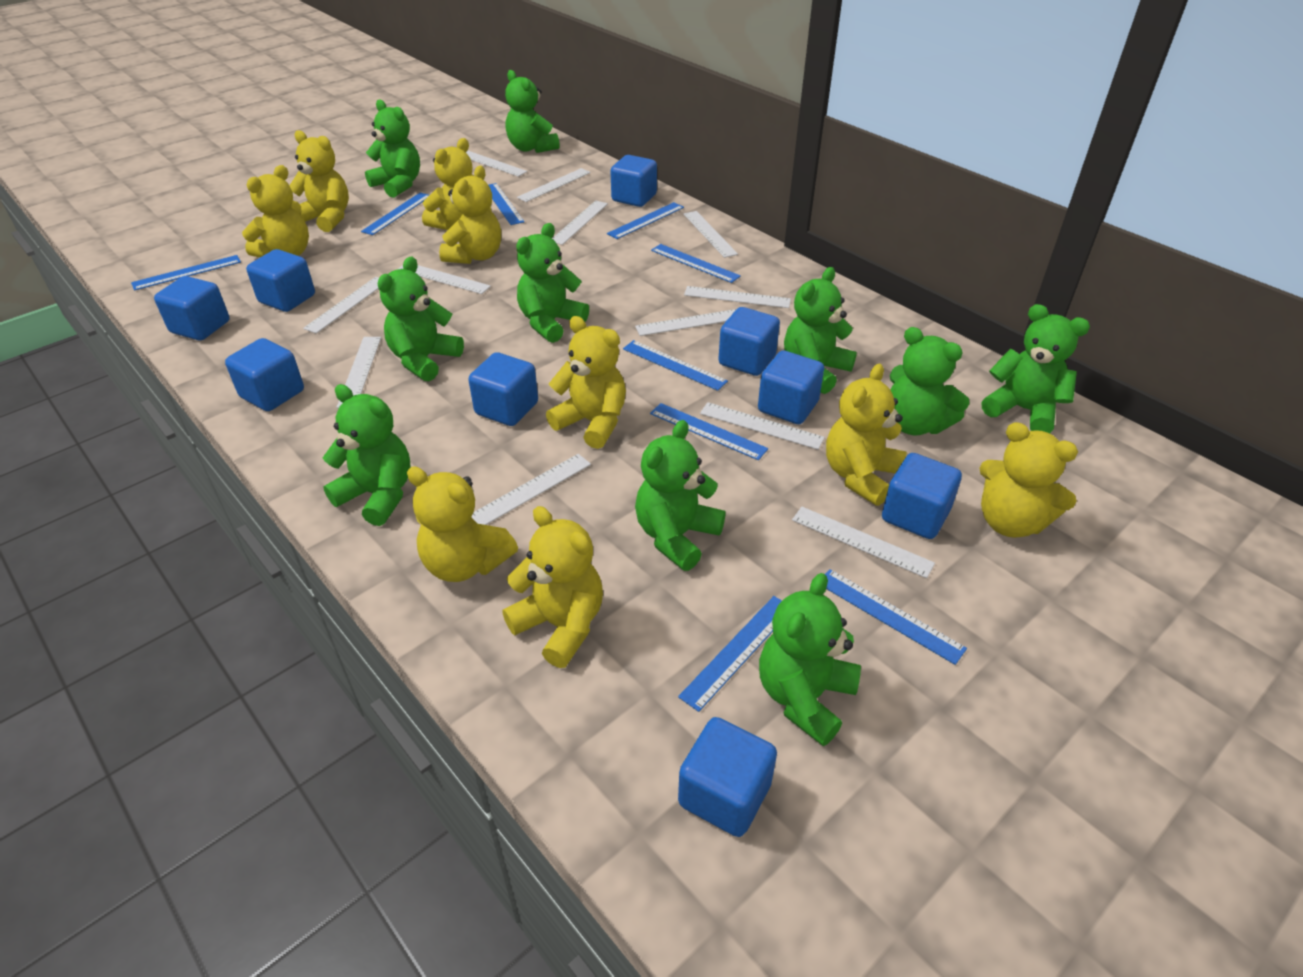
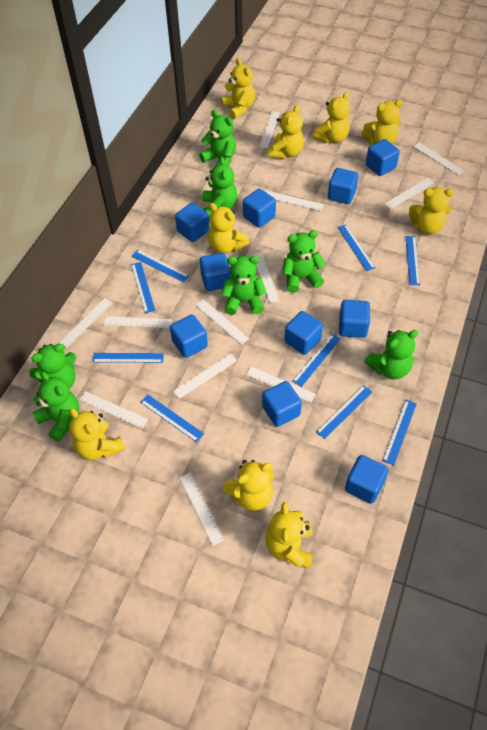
blue cube: [154,276,230,340] [225,338,304,411] [246,249,315,312] [468,352,538,426] [611,155,657,207] [678,717,777,837] [718,307,780,376] [758,350,824,424] [882,453,962,539] = 9 -> [170,314,208,358] [175,203,210,242] [200,253,231,291] [243,189,276,228] [262,381,302,427] [285,311,323,355] [328,168,358,204] [339,300,370,338] [345,455,388,504] [366,139,400,176] = 10
green teddy bear: [323,384,411,526] [365,100,420,198] [378,256,464,381] [505,70,560,153] [516,223,589,343] [635,420,726,571] [759,573,861,746] [784,267,857,394] [890,327,970,435] [982,304,1090,433] = 10 -> [29,344,76,389] [33,372,79,442] [199,110,236,166] [202,157,237,218] [221,256,267,315] [282,230,326,293] [364,330,418,379] = 7

